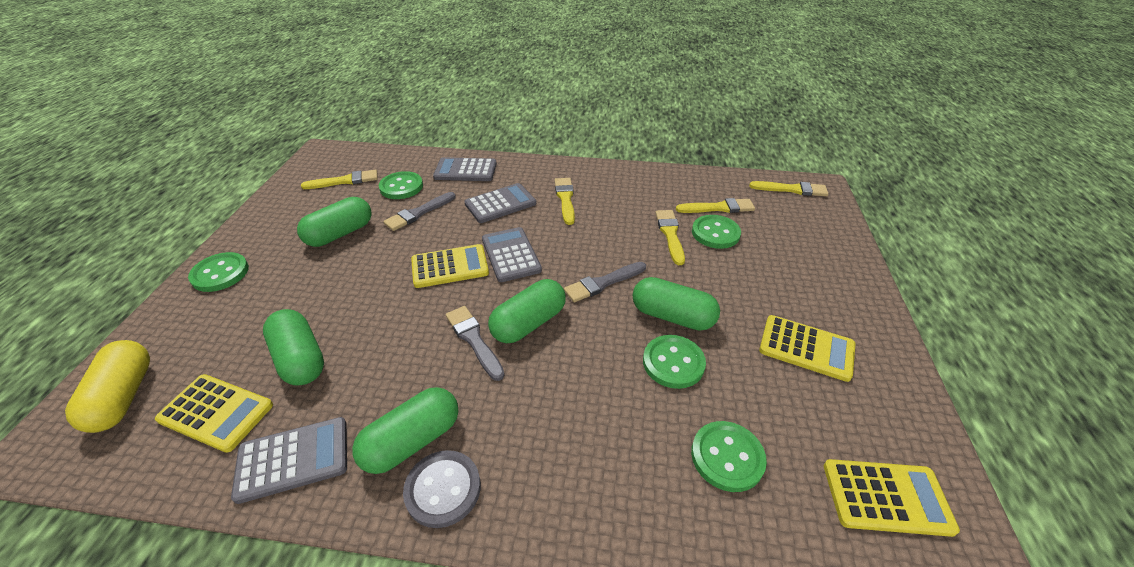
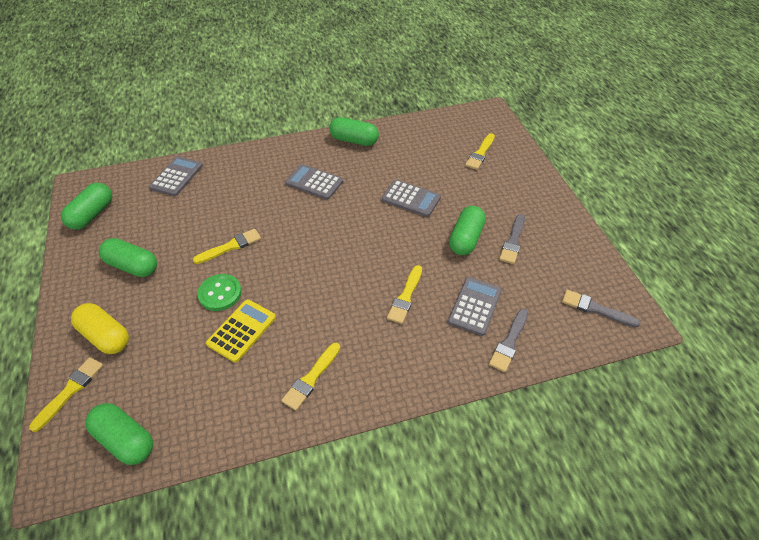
green button: [188,252,249,292] [379,171,423,199] [643,335,706,389] [691,421,767,492] [692,215,741,249] = 5 -> [197,274,242,311] = 1
grey button: [403,450,481,528] = 1 -> none = 0
yellow calculator: [155,374,273,453] [411,244,489,288] [759,315,855,382] [824,459,960,537] = 4 -> [206,299,276,363] = 1

